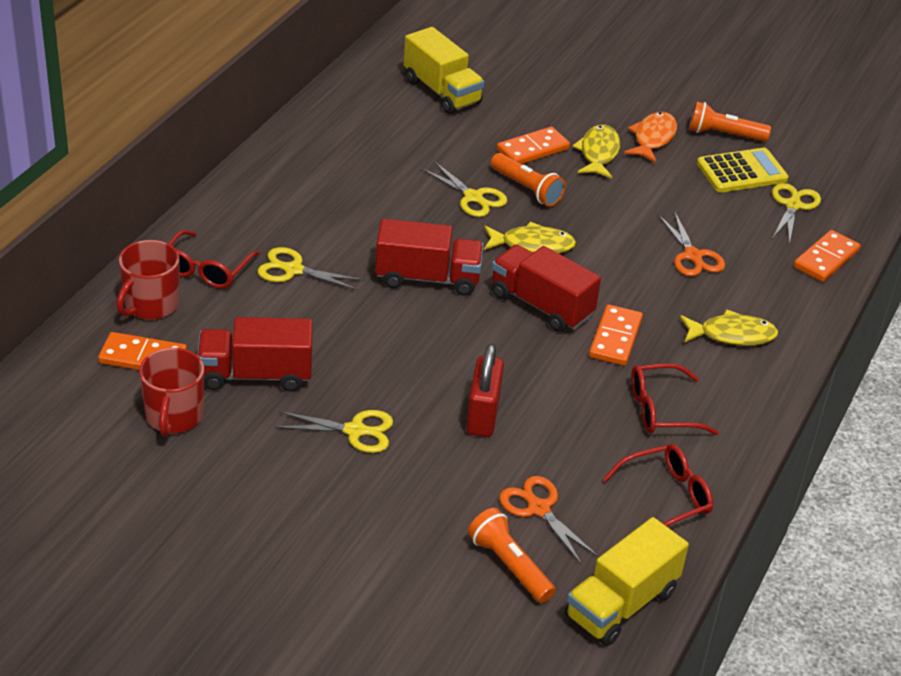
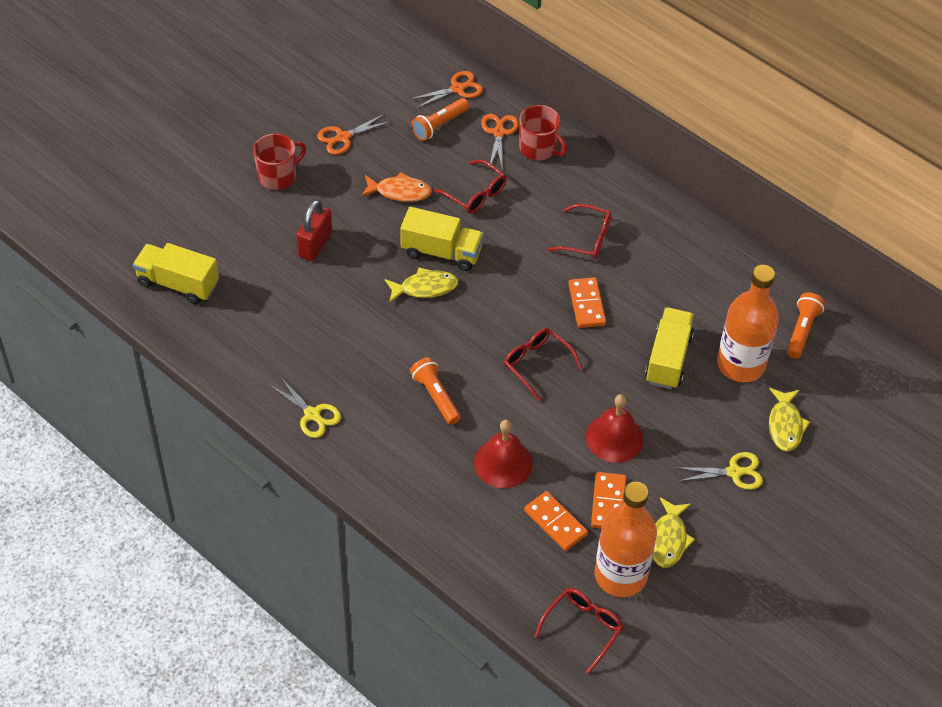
orange bottle: none = 0 -> [594,482,657,597] [717,265,779,382] = 2
orange domino: [98,332,187,370] [497,127,570,164] [589,304,643,366] [794,230,860,282] = 4 -> [524,491,588,551] [569,277,606,328] [591,472,627,528] = 3
orange scissors: [499,476,599,565] [658,211,725,276] = 2 -> [317,114,391,155] [411,71,483,108] [481,114,519,171] = 3
red bell: none = 0 -> [474,420,533,488] [586,394,644,463] = 2
red glasses: [168,230,260,289] [603,444,713,526] [631,363,719,435] = 3 -> [433,159,507,213] [504,328,582,401] [534,588,623,674] [547,204,612,259] = 4
red truck: [197,317,313,392] [375,219,483,296] [492,244,601,332] = 3 -> none = 0
yellow calculator: [697,148,789,193] = 1 -> none = 0
yellow scissors: [258,247,365,291] [275,410,393,453] [421,161,507,217] [772,183,821,244] = 4 -> [268,375,341,438] [675,452,763,490] = 2
yellow truck: [404,27,484,114] [565,517,689,646] = 2 -> [133,243,219,304] [400,207,484,271] [645,307,694,389] = 3

